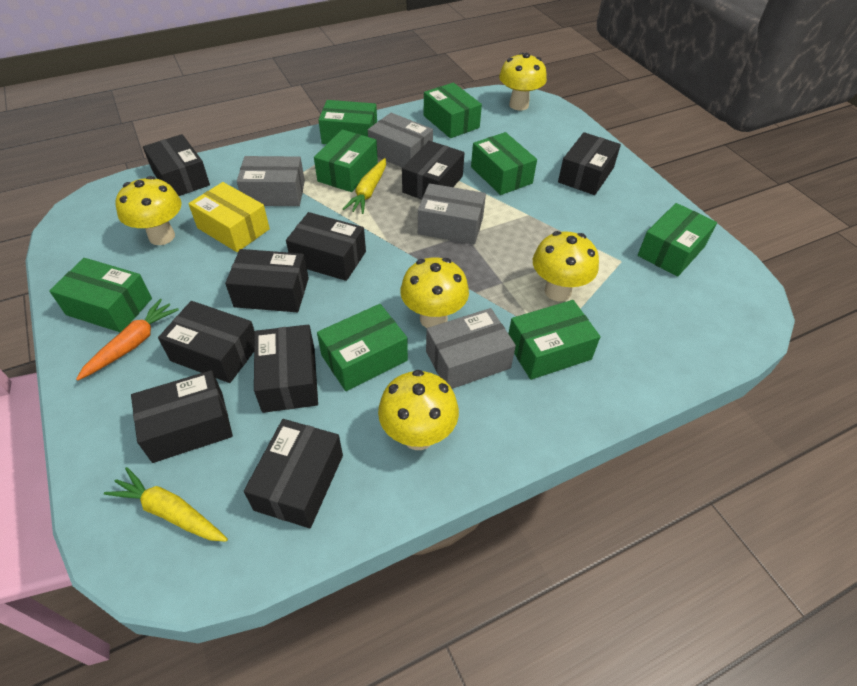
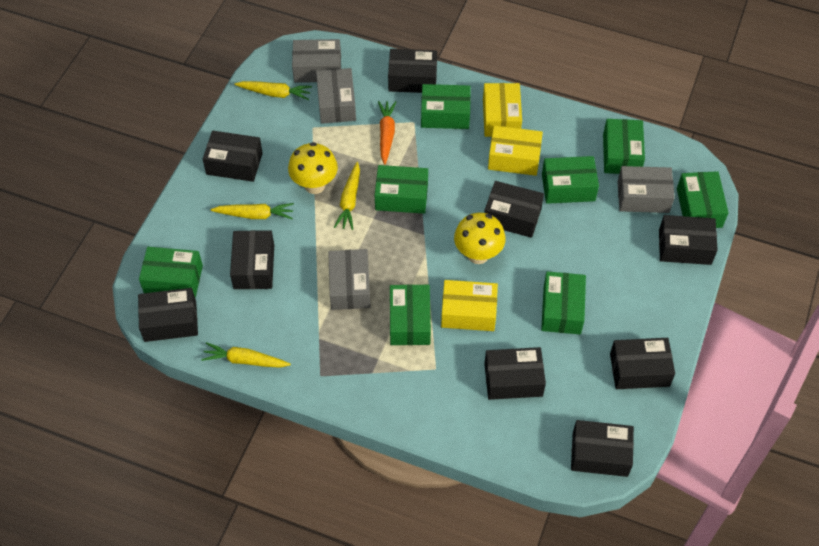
yellow box: [188,182,270,252] = 1 -> [441,280,498,331] [483,83,522,137] [488,125,543,176] = 3
yellow carrot: [104,467,228,542] [343,158,386,214] = 2 -> [201,342,291,368] [210,203,294,219] [234,81,312,100] [334,162,360,230] = 4
yellow mushroom: [115,176,181,245] [378,370,459,450] [400,257,469,328] [499,53,547,111] [533,231,599,301] = 5 -> [288,142,338,194] [454,213,506,264] = 2

